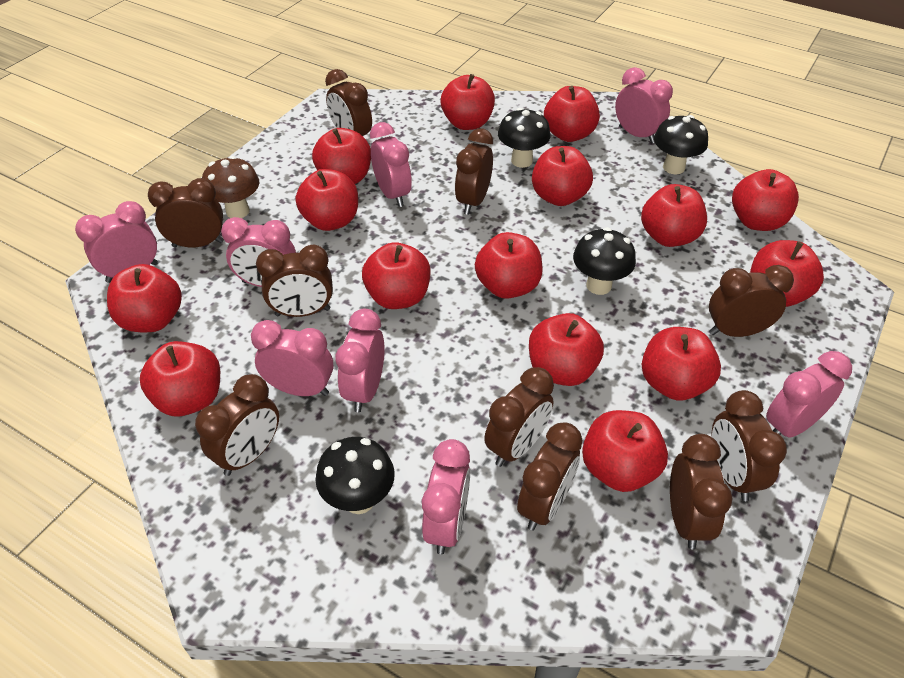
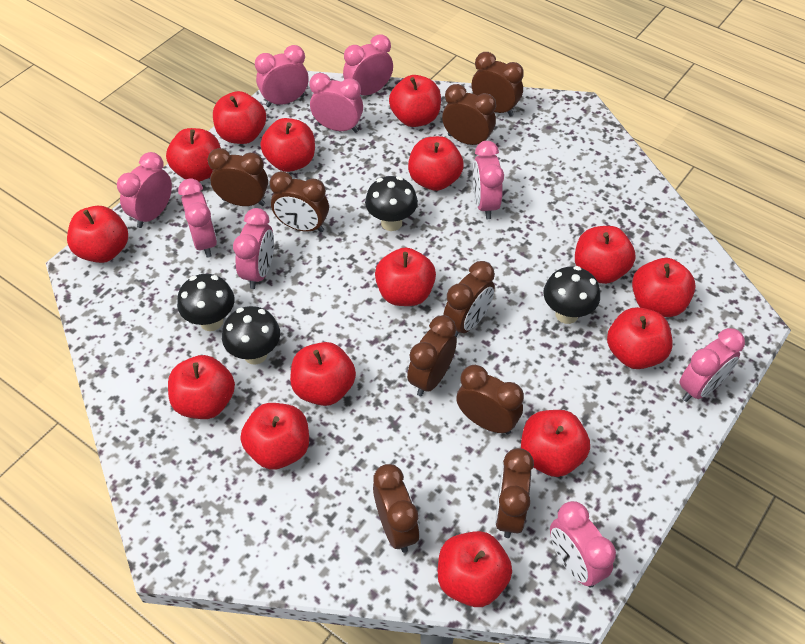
brown clock: [148,178,224,248] [195,374,279,476] [256,244,333,317] [325,69,372,136] [455,128,493,215] [484,367,554,467] [517,422,582,531] [670,434,733,550] [709,265,794,337] [712,390,787,501] = 10 -> [208,148,268,206] [270,171,329,232] [373,464,420,553] [407,315,457,396] [442,84,496,145] [443,261,495,337] [456,365,524,435] [472,52,524,117] [495,448,534,538] = 9
brown mushroom: [202,156,259,218] = 1 -> none = 0
pink clock: [75,201,158,283] [221,217,296,287] [251,320,333,396] [336,309,385,412] [370,122,412,207] [422,439,470,555] [615,67,673,144] [766,351,852,438] = 8 -> [117,152,172,228] [178,178,217,258] [233,208,274,289] [255,45,309,107] [309,73,363,133] [343,35,393,95] [473,141,504,219] [550,501,616,588] [679,328,745,402] = 9

